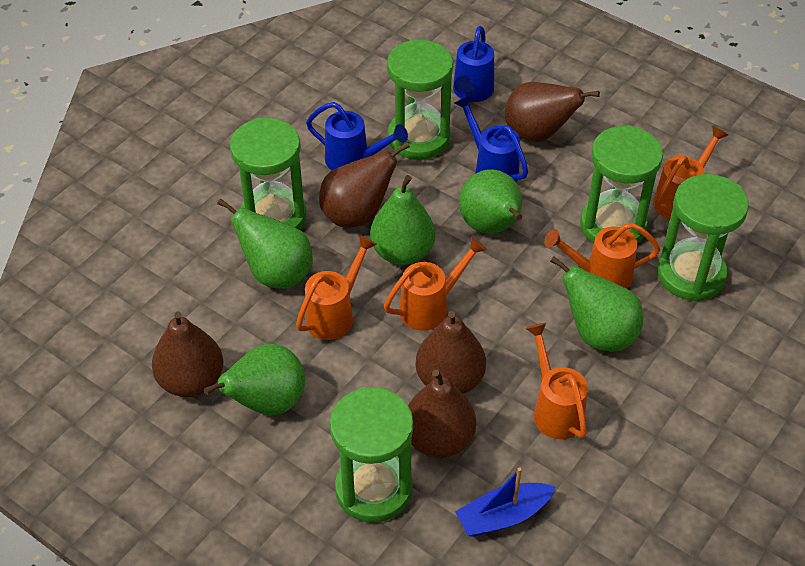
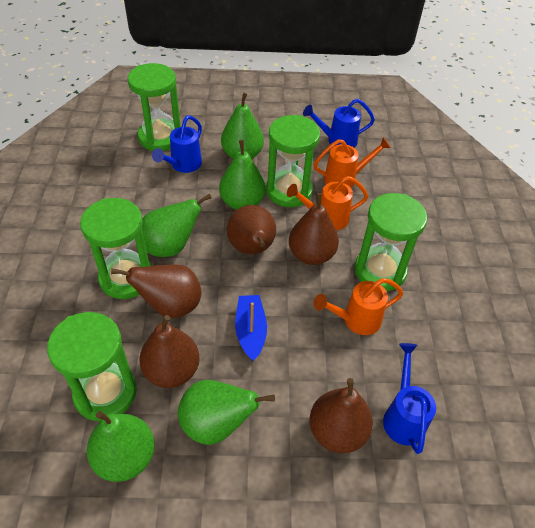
orange watering can: [296,235,377,340] [384,237,487,331] [526,323,588,439] [544,223,660,289] [653,126,728,220] = 5 -> [287,176,368,230] [313,137,391,188] [314,278,403,335] = 3

